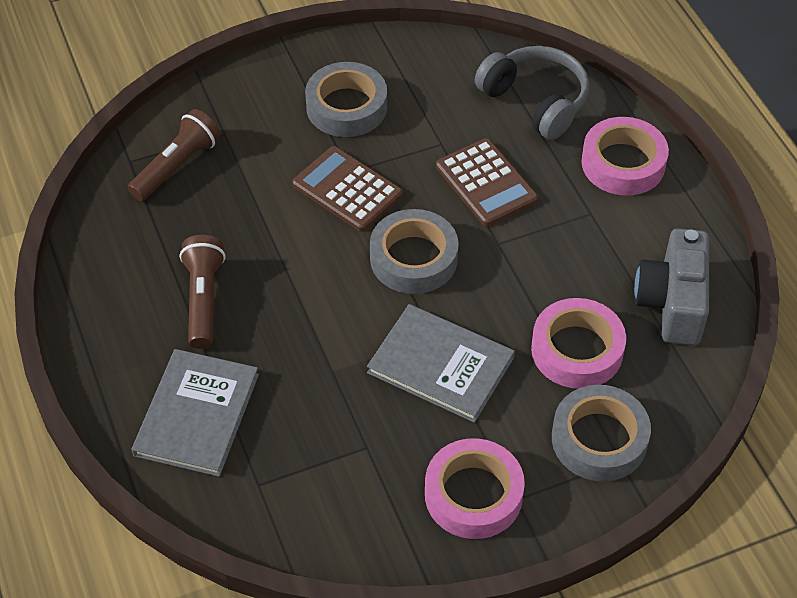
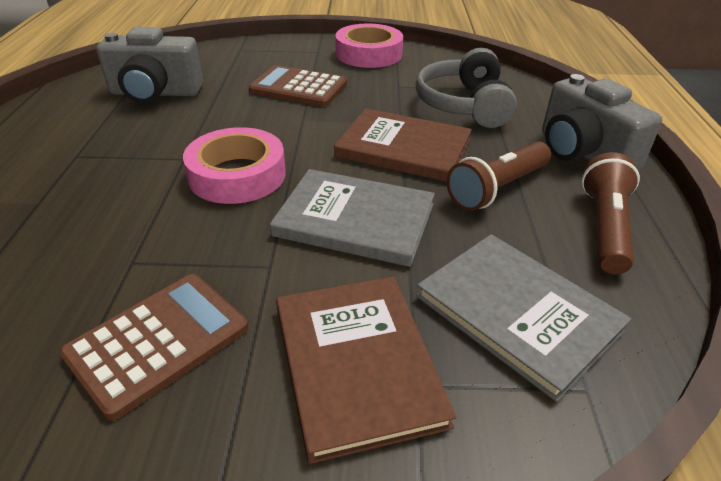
brown book: none = 0 -> [276,276,457,464] [334,108,472,182] = 2
grey camera: [634,228,709,345] = 1 -> [96,27,203,103] [542,74,662,170] = 2
grey tape: [305,62,387,137] [370,209,459,294] [552,385,651,482] = 3 -> none = 0
pink tape: [425,438,525,539] [531,298,626,389] [581,117,669,196] = 3 -> [183,127,286,204] [335,23,403,68] = 2

